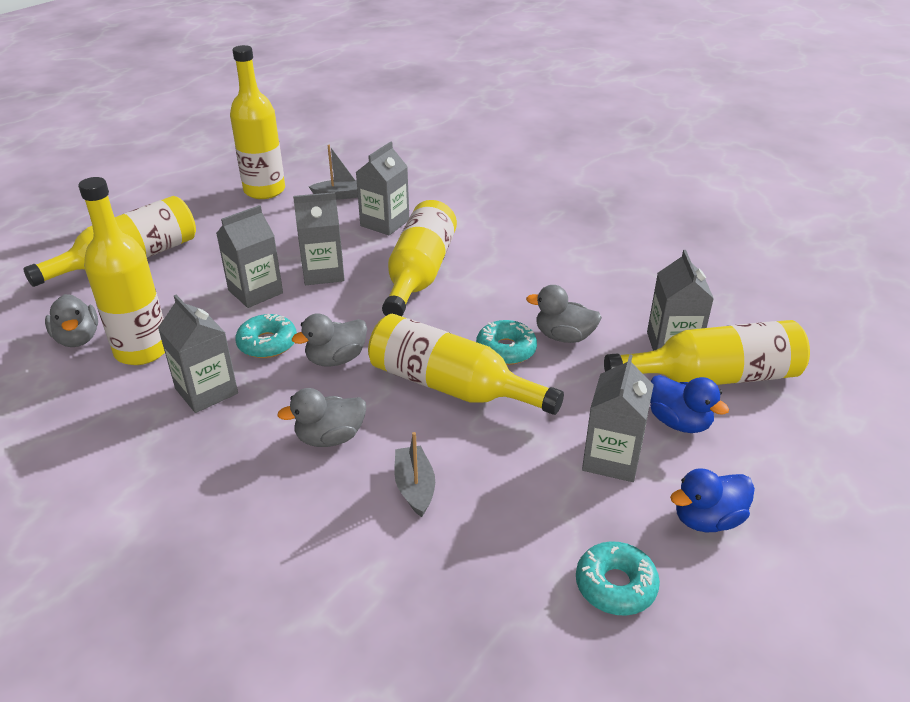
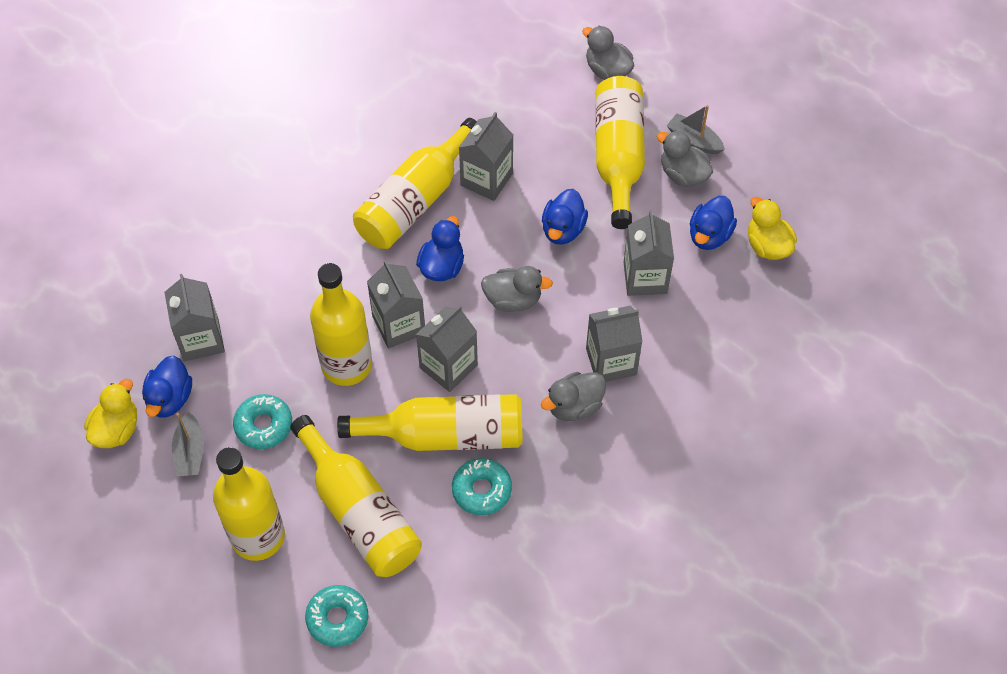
blue duck: [650,375,729,433] [670,468,755,532] = 2 -> [142,356,192,418] [416,216,464,281] [542,189,588,245] [690,196,737,250] = 4
yellow duck: none = 0 -> [84,379,137,448] [748,197,797,260] = 2

